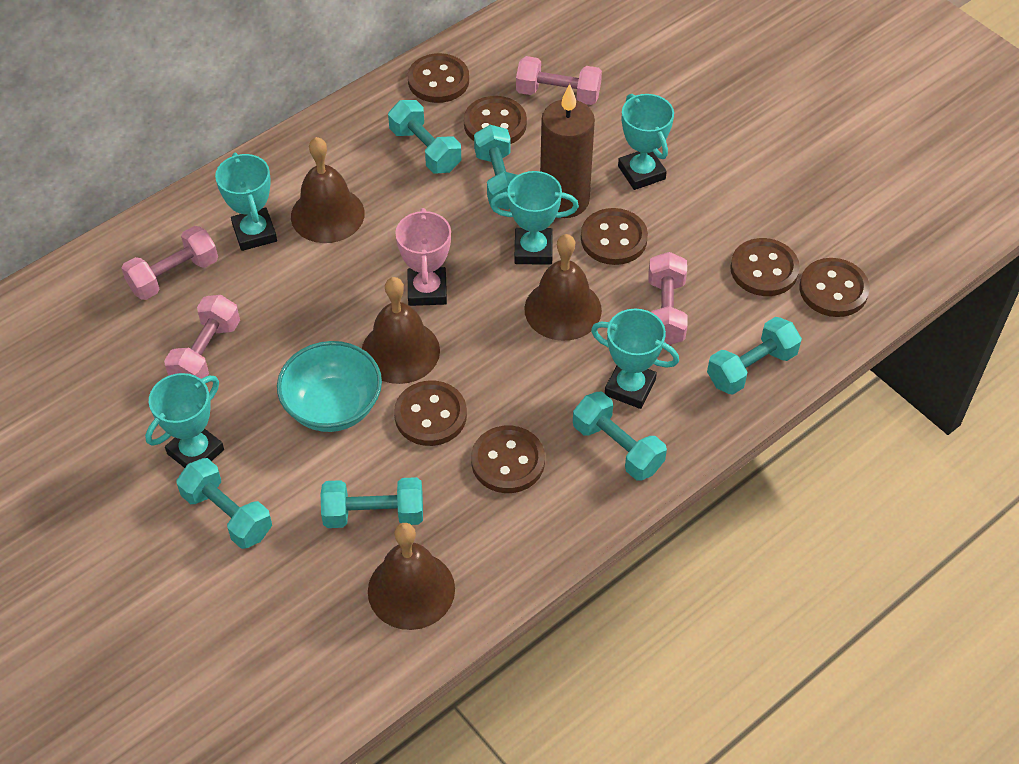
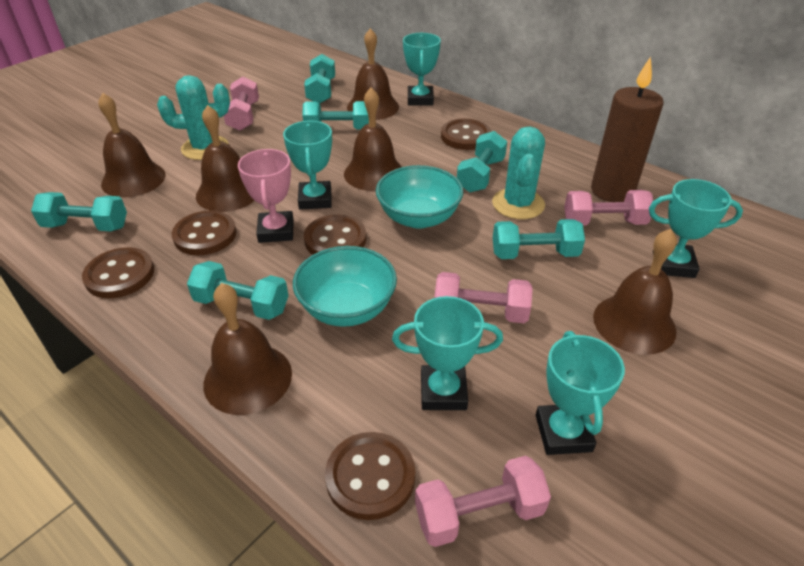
brown bell: [291,137,365,243] [362,277,440,384] [368,523,455,630] [524,234,602,341] = 4 -> [99,93,166,197] [196,105,254,212] [203,283,292,415] [344,88,402,191] [347,28,399,120] [593,229,677,355] = 6
brown button: [394,381,467,446] [408,53,469,103] [464,96,527,144] [471,425,545,493] [581,208,648,265] [730,238,800,296] [799,258,870,317] = 7 -> [82,247,154,298] [172,211,237,255] [304,214,366,255] [325,432,415,520] [441,119,491,150] = 5
turquoise bowl: [277,341,382,432] = 1 -> [293,246,397,327] [376,165,463,229] = 2
turquoise cactus: none = 0 -> [157,75,230,160] [492,126,545,219] = 2

